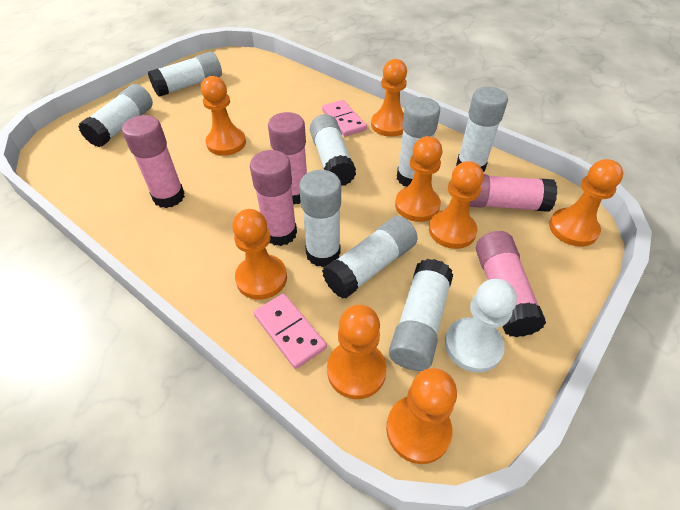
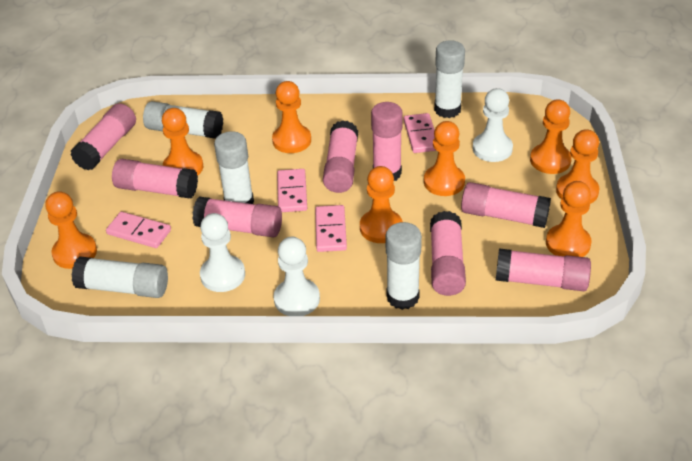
pink domino: [254,293,327,369] [322,100,367,137] = 2 -> [106,212,171,248] [277,169,307,212] [315,205,347,252] [404,113,436,153] = 4
pink glue stick: [122,115,185,208] [250,150,297,246] [268,112,307,205] [470,174,557,212] [476,231,546,337] = 5 -> [70,103,136,170] [112,159,198,199] [193,197,282,237] [323,120,358,193] [371,102,403,181] [430,211,466,296] [461,182,551,228] [496,249,591,291] = 8
white glue stick: [78,84,153,147] [148,52,222,97] [299,170,341,267] [310,114,356,186] [322,216,418,299] [389,259,453,371] [397,97,440,187] [456,87,508,172] = 8 -> [71,256,168,298] [143,101,223,139] [214,131,254,204] [386,222,422,310] [434,40,465,118] = 5
white pawn: [445,279,517,373] = 1 -> [200,213,245,292] [274,237,320,316] [473,88,513,162] = 3

